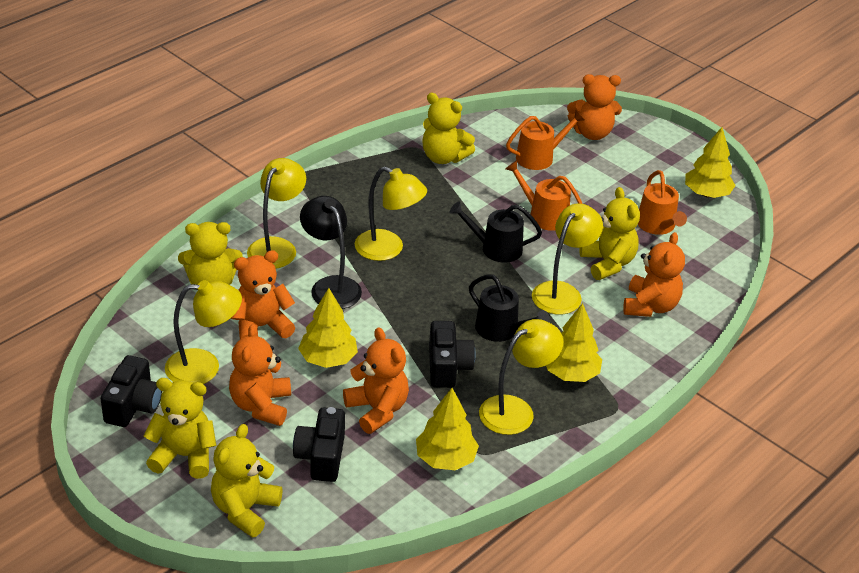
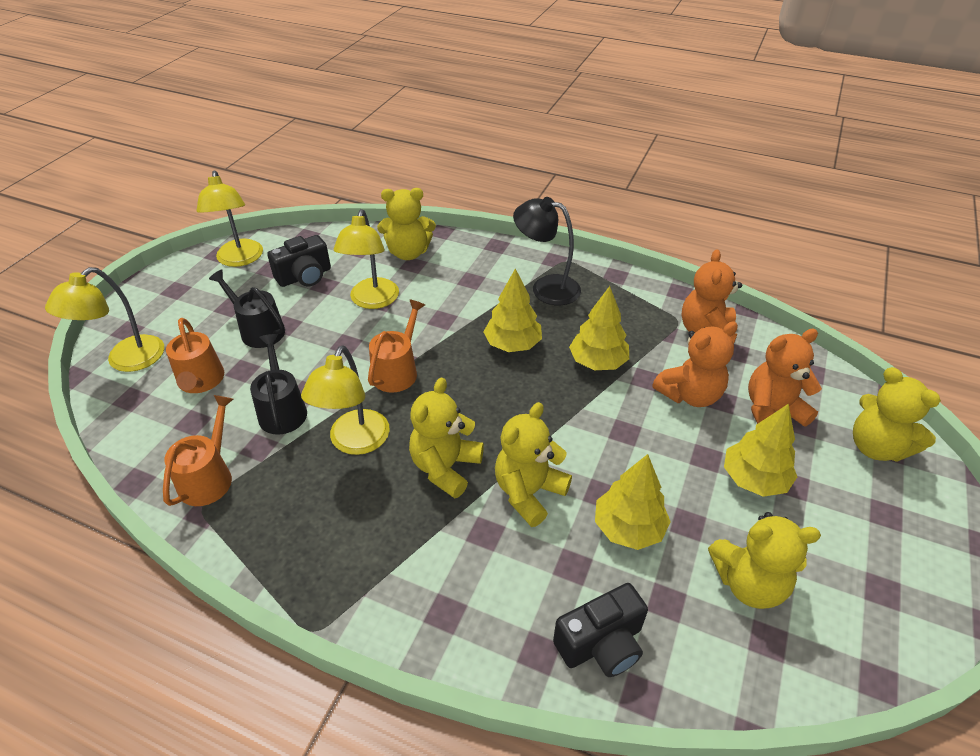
black camera: [101,355,162,427] [293,407,345,482] [429,321,476,388] = 3 -> [267,235,331,287] [553,583,648,677] = 2
orange teddy bear: [229,324,291,426] [231,250,295,339] [343,327,409,434] [567,74,622,140] [623,232,685,317] = 5 -> [652,321,738,407] [682,249,742,344] [748,329,822,427] = 3
yellow lamp: [165,280,242,384] [247,158,306,269] [355,167,427,261] [479,319,563,435] [532,203,603,314] = 5 -> [45,267,164,372] [197,171,263,267] [301,345,390,455] [334,209,399,309] = 4

